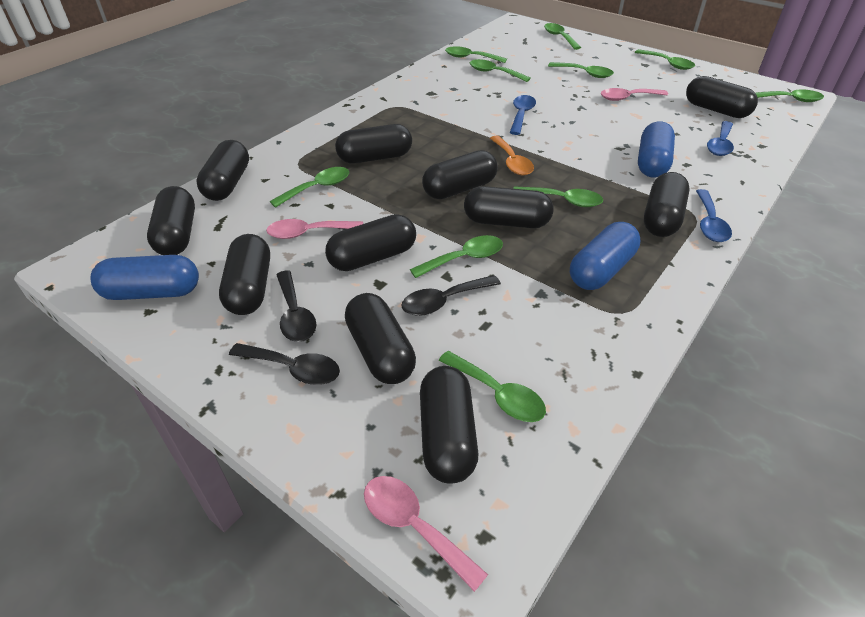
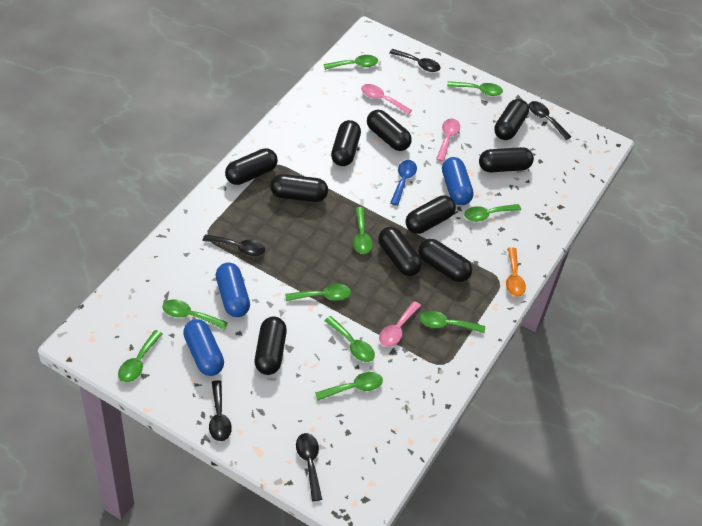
black capsule: [147,186,195,255] [196,140,249,201] [219,234,270,315] [325,214,416,271] [335,124,412,164] [345,293,416,384] [420,366,478,484] [422,150,498,199] [464,186,554,228] [644,172,690,237] [686,76,758,118] = 11 -> [225,148,278,185] [255,317,287,375] [270,174,328,202] [331,120,361,166] [367,110,412,151] [378,227,422,276] [406,195,456,234] [418,239,472,282] [479,147,534,172] [494,99,529,140] = 10
black spoon: [229,343,340,385] [276,271,316,342] [401,275,501,316] = 3 -> [202,234,265,256] [209,380,232,441] [296,433,322,501] [389,49,441,72] [528,101,571,140] = 5
blue spoon: [510,95,536,135] [696,189,732,242] [707,121,734,156] = 3 -> [390,160,417,206] = 1

